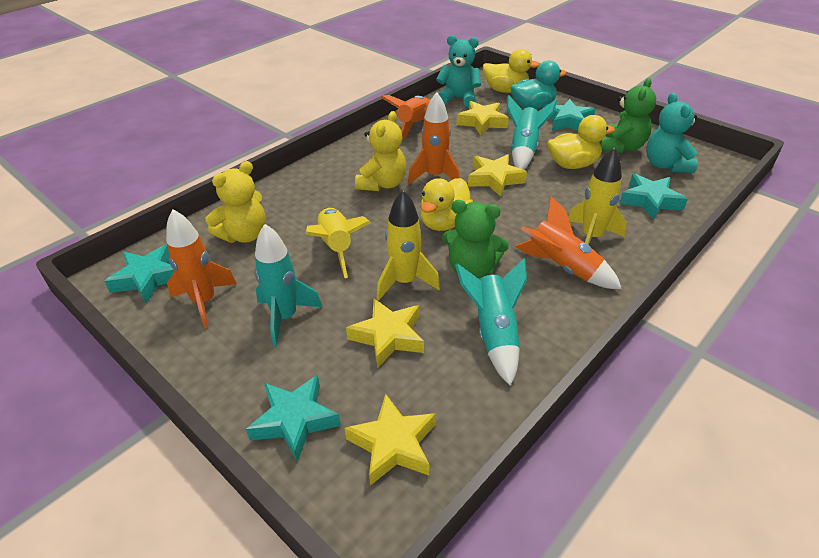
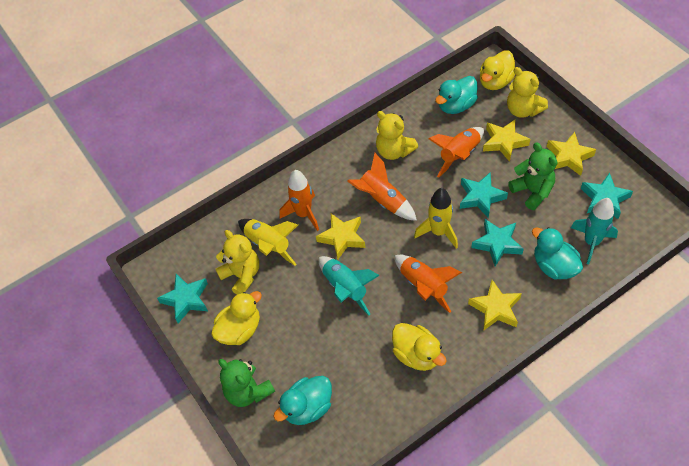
turquoise duck: [511,61,566,109] = 1 -> [273,376,332,425] [435,76,478,114] [532,227,583,280] = 3
turquoise rocket: [254,224,322,347] [455,258,527,386] [507,95,557,170] = 3 -> [319,256,380,315] [571,198,618,264] = 2
turquoise teddy bear: [436,35,481,107] [646,93,698,173] = 2 -> none = 0
yellow rocket: [305,208,371,278] [376,190,440,301] [568,147,627,245] = 3 -> [238,219,298,266] [414,188,458,249] = 2
yellow teddy bear: [206,161,266,243] [355,111,406,191] = 2 -> [216,230,259,295] [376,111,418,160] [507,67,548,118] = 3

